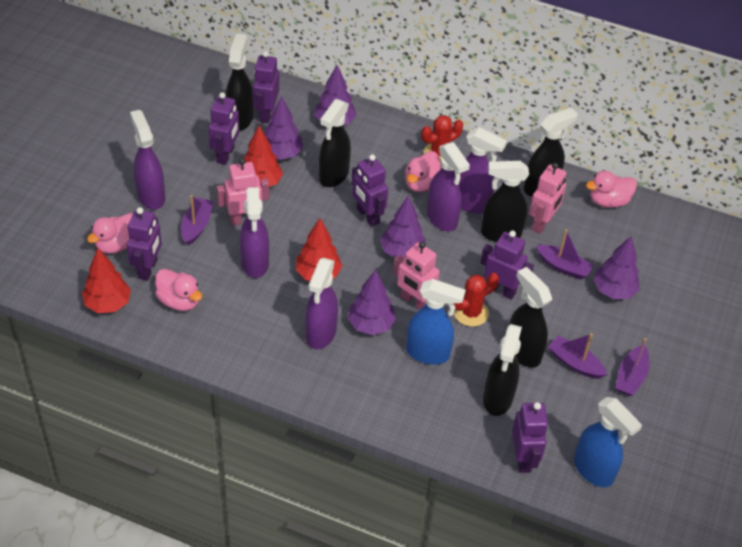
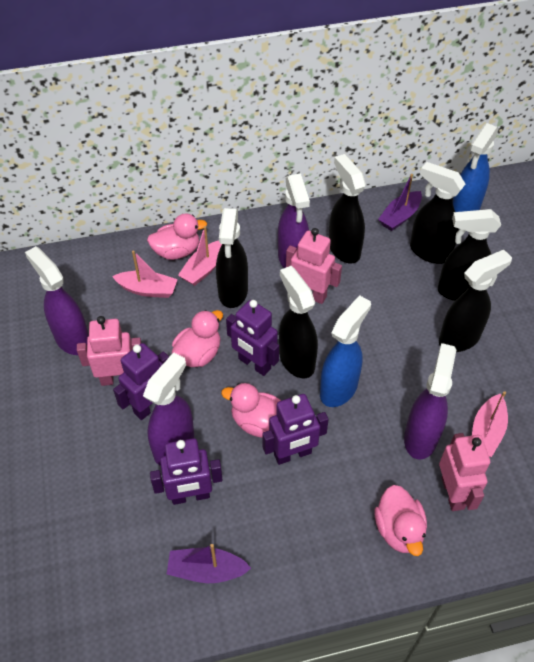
pink boat: none = 0 -> [112,251,178,298] [178,226,222,286] [472,391,508,457] = 3
purple boat: [181,195,213,245] [536,229,594,280] [548,334,607,379] [616,338,649,396] = 4 -> [167,544,251,583] [378,174,422,231] = 2
purple robot: [127,207,162,281] [209,92,239,165] [253,51,279,123] [352,154,388,226] [480,230,534,300] [512,402,548,473] = 6 -> [113,343,169,420] [150,438,223,505] [226,300,279,376] [262,394,329,465] = 4
purple spray bottle: [130,110,165,210] [240,187,269,278] [305,258,338,349] [427,142,470,231] [459,127,507,214] = 5 -> [25,246,89,355] [143,352,194,466] [278,174,310,268] [404,343,456,460] = 4
purple tree: [265,96,303,160] [314,65,357,125] [348,270,396,335] [380,196,426,258] [593,236,639,299] = 5 -> none = 0
red cactus: [421,115,463,162] [454,273,499,327] = 2 -> none = 0
red tree: [82,248,131,313] [244,125,283,187] [296,218,342,281] = 3 -> none = 0

